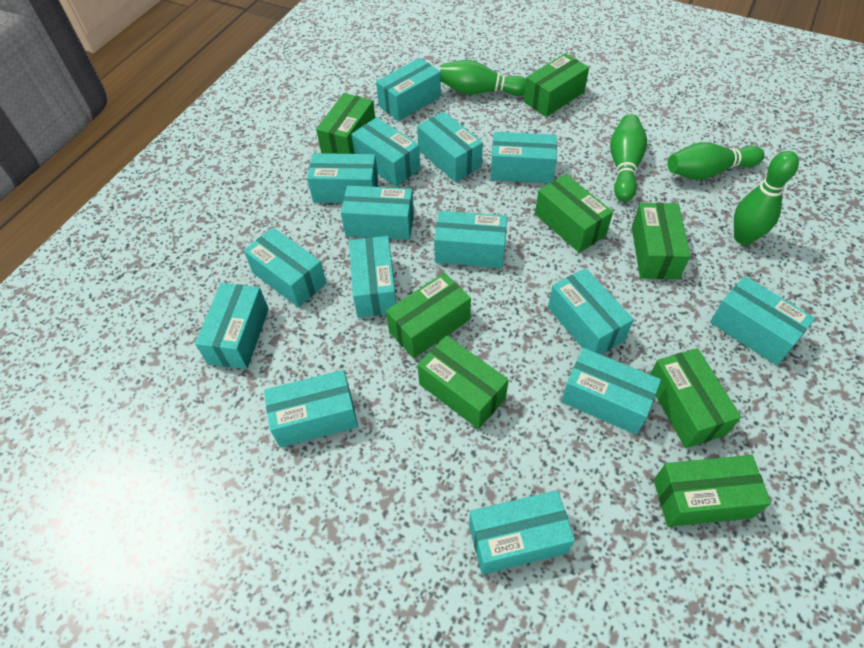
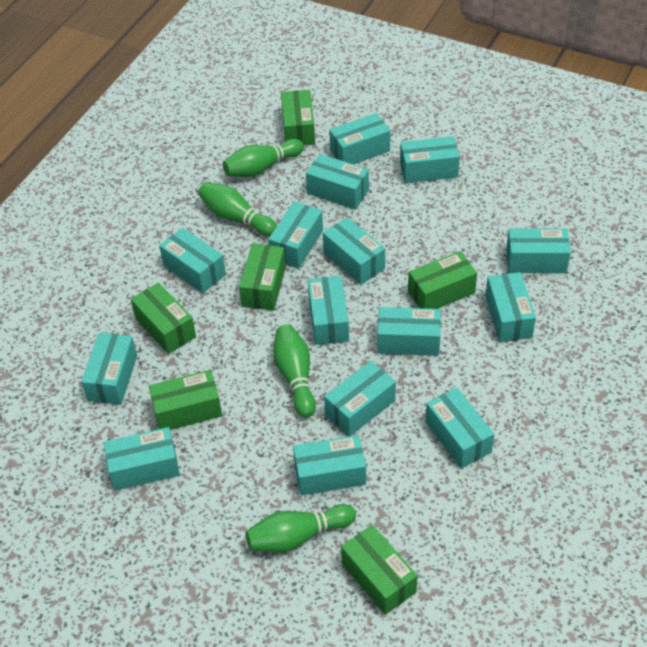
green box: [316,93,375,154] [386,273,471,358] [418,336,509,429] [524,53,589,117] [535,174,613,253] [632,203,690,279] [650,348,741,448] [654,455,771,527] = 8 -> [131,282,196,354] [149,370,222,430] [239,244,286,311] [281,90,315,145] [341,525,418,615] [408,251,477,309] = 6

